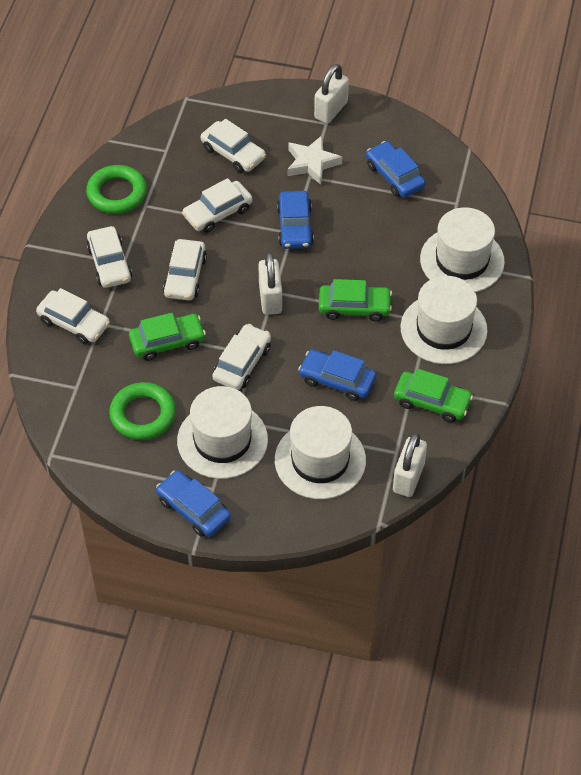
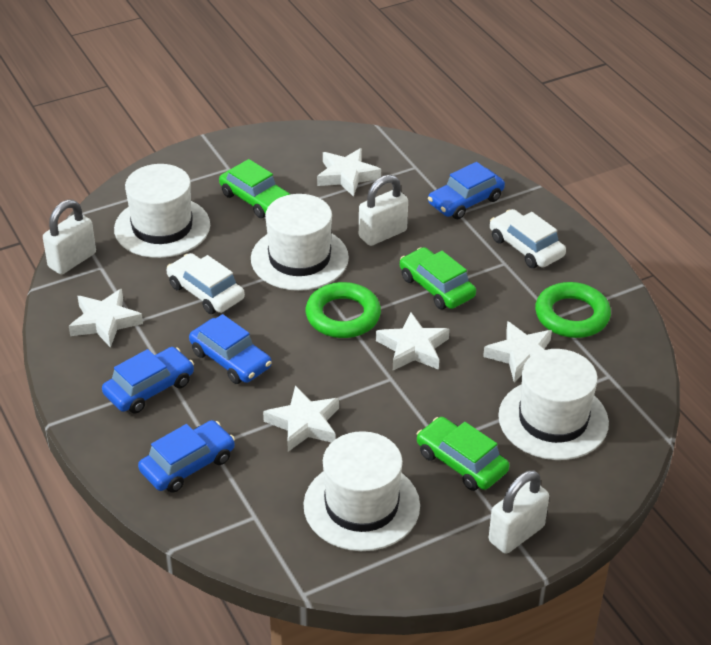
white car: [36,288,110,344] [86,226,132,288] [163,239,207,300] [182,178,253,233] [201,119,266,173] [212,324,271,390] = 6 -> [167,253,245,314] [490,209,566,268] = 2
white star: [288,136,342,185] = 1 -> [69,289,143,348] [263,385,339,452] [317,148,381,197] [376,313,450,370] [483,321,552,382] = 5

